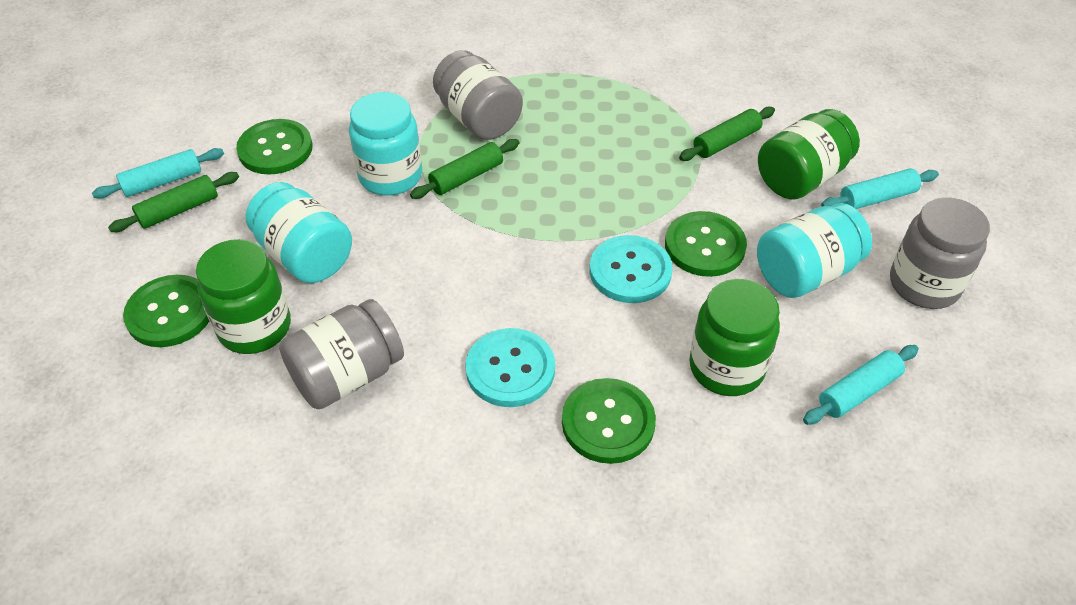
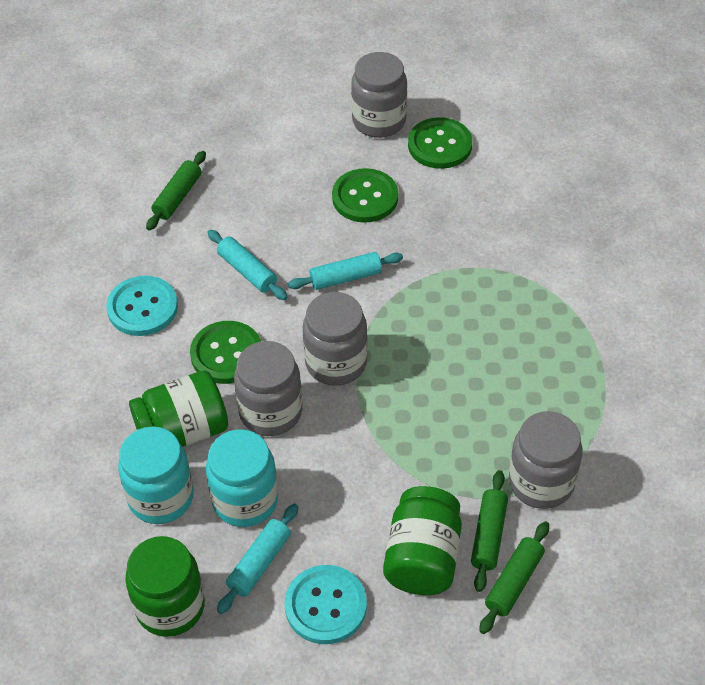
green button: [123,275,209,347] [236,119,313,174] [562,378,656,464] [665,211,747,277] = 4 -> [190,321,261,384] [332,168,398,223] [408,117,472,169] = 3
grey jar: [279,299,404,409] [433,50,523,140] [890,197,990,309] = 3 -> [234,341,302,436] [303,292,368,386] [351,52,407,138] [509,411,582,509] = 4
turquoise jar: [246,182,352,283] [349,92,422,196] [757,203,872,298] = 3 -> [118,427,194,524] [206,429,278,527] = 2

